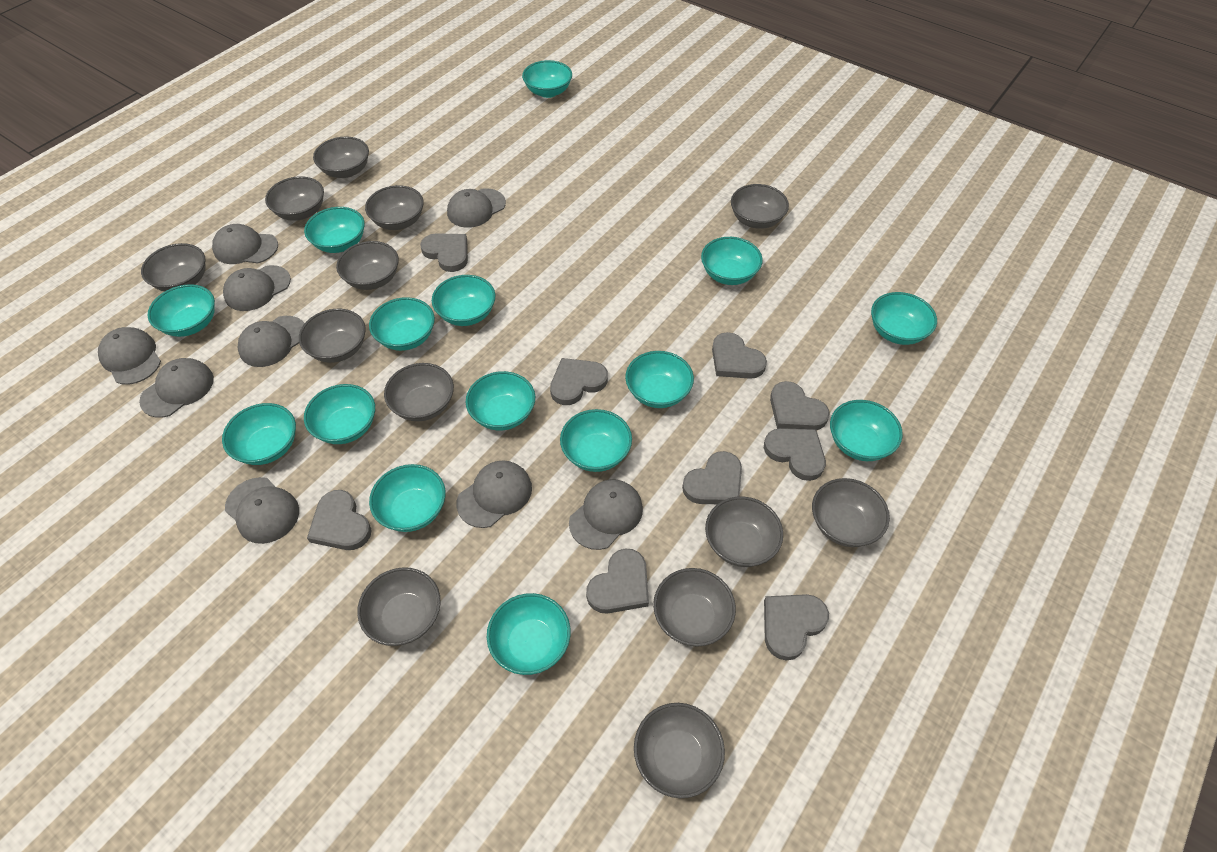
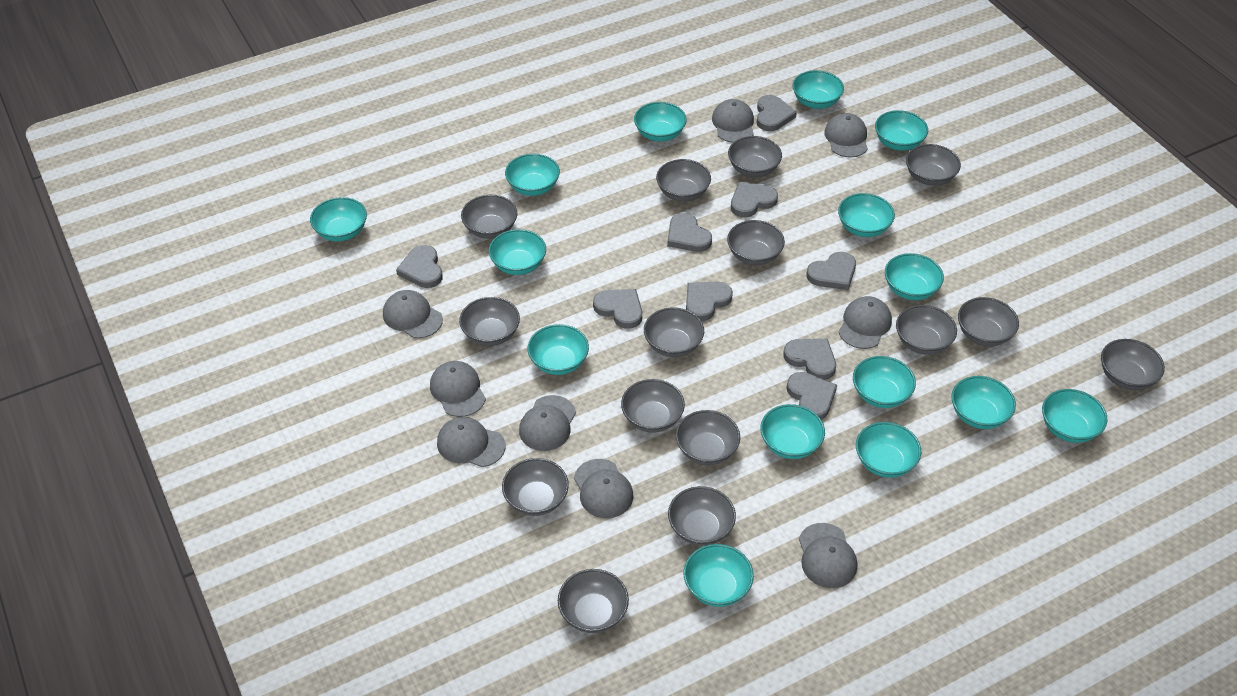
grey bowl: [141,243,205,292] [265,176,324,221] [299,309,366,363] [313,136,369,178] [336,241,399,290] [357,567,440,646] [365,185,424,230] [384,363,454,421] [634,703,725,798] [653,568,736,647] [705,496,783,567] [731,184,789,229] [812,478,890,547] = 13 -> [459,297,520,346] [461,195,517,239] [502,458,569,516] [558,569,629,633] [621,379,685,433] [644,307,704,357] [656,159,711,201] [668,486,736,546] [676,410,740,465] [727,220,785,265] [728,136,782,177] [896,305,957,355] [906,144,961,186] [958,297,1019,346] [1101,339,1165,390] = 15

